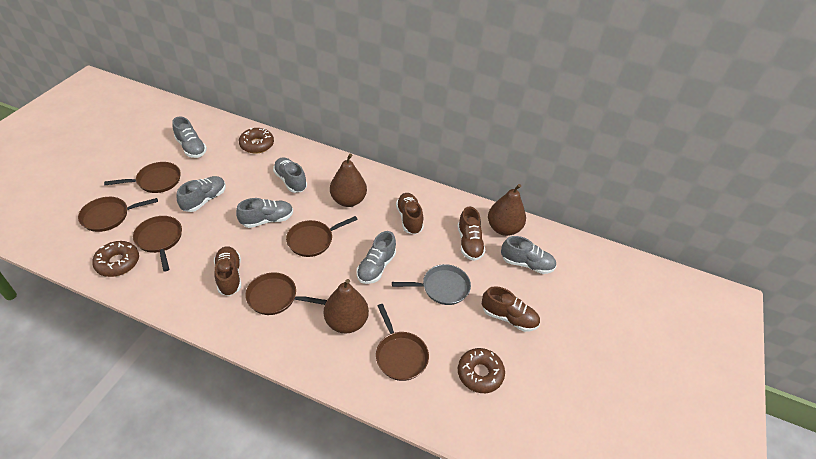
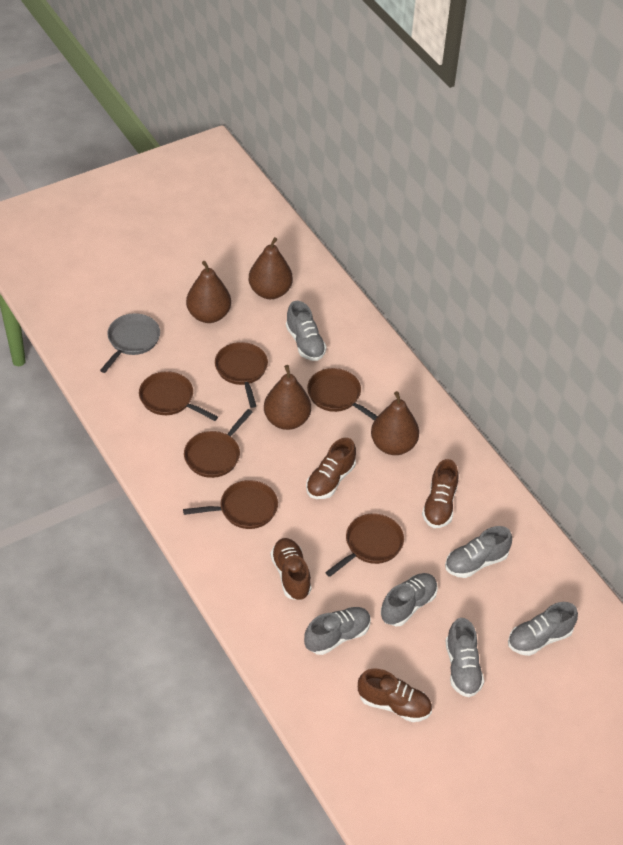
brown donut: [92,241,139,277] [239,128,274,154] [458,348,505,393] = 3 -> none = 0
brown pear: [324,279,369,333] [330,154,367,207] [488,184,526,236] = 3 -> [186,261,231,323] [249,237,293,299] [264,365,311,430] [371,391,419,455] = 4

